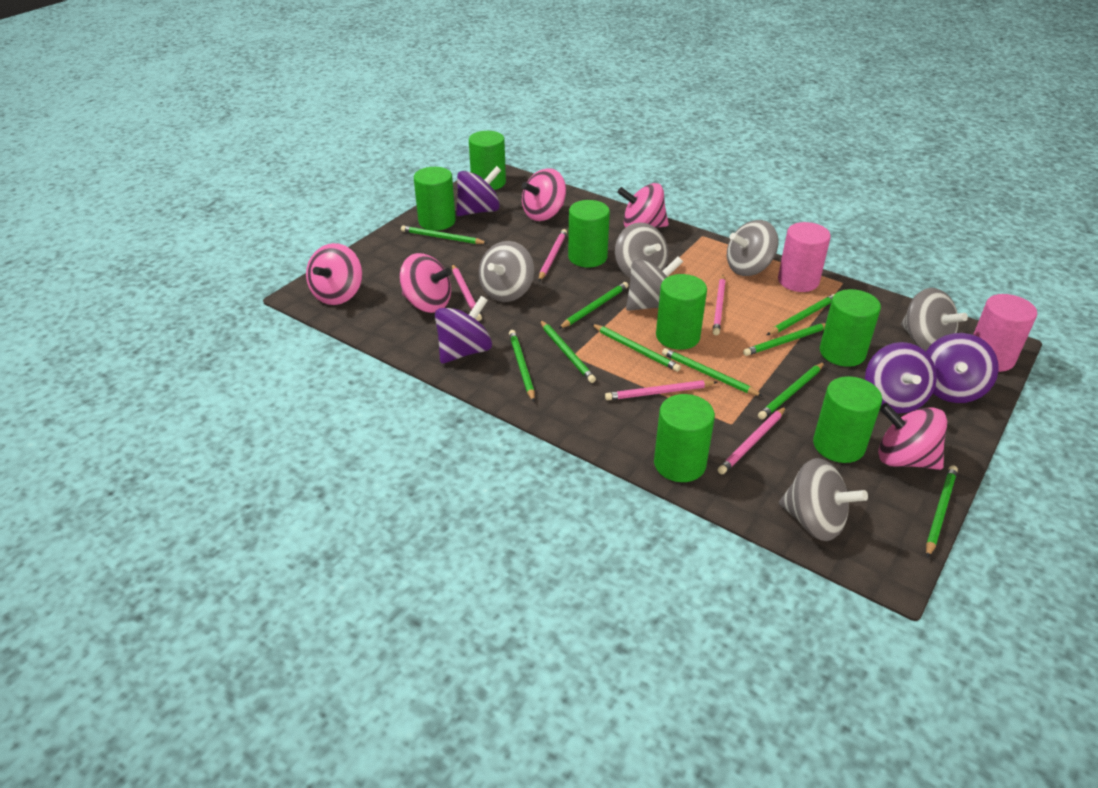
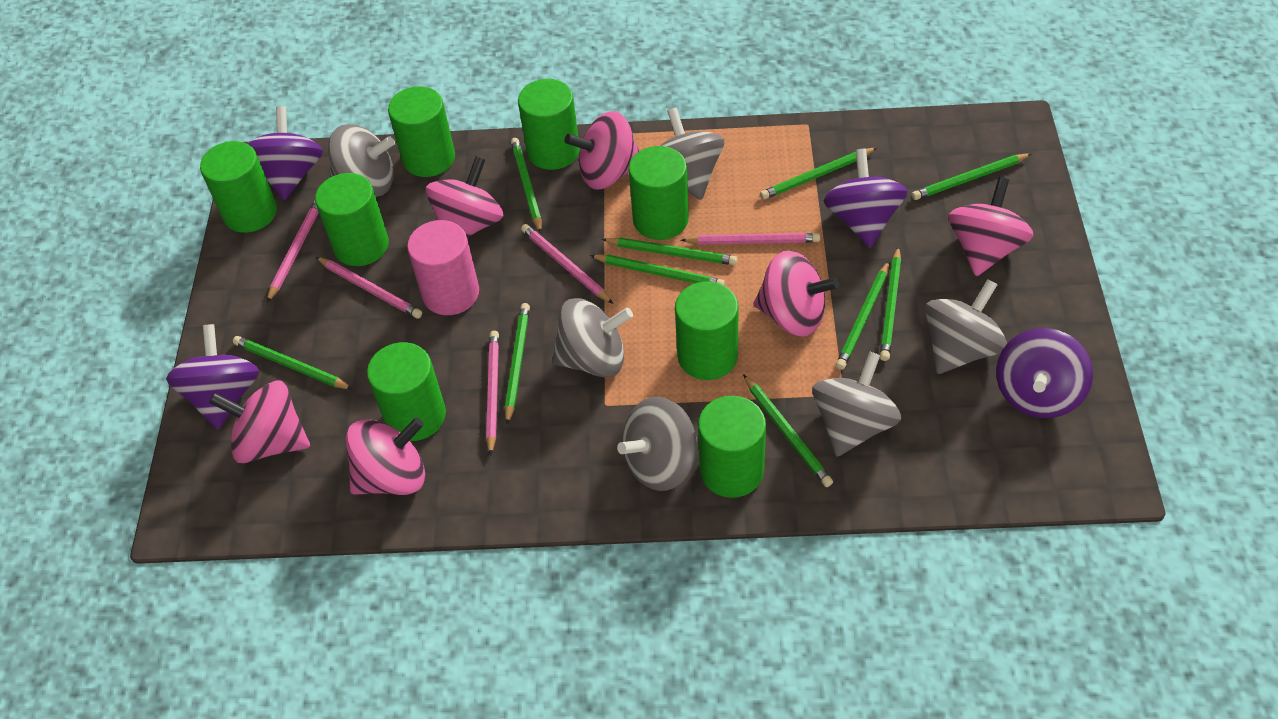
green cylinder: [414,167,456,231] [469,131,506,190] [568,200,610,267] [654,394,715,482] [656,274,707,350] [813,376,882,463] [820,289,881,367] = 7 -> [200,141,277,233] [315,173,389,266] [367,342,446,441] [388,86,455,177] [518,79,580,170] [628,146,689,240] [675,281,739,380] [698,396,766,498] = 8
pink cylinder: [778,222,831,292] [973,294,1037,372] = 2 -> [407,220,479,315] = 1
pink spinning top: [306,243,362,305] [400,253,452,313] [522,168,566,221] [617,183,669,228] [878,403,947,470] = 5 -> [209,381,310,463] [346,417,425,495] [426,156,503,238] [565,111,639,189] [753,251,839,337] [948,177,1034,276] = 6

